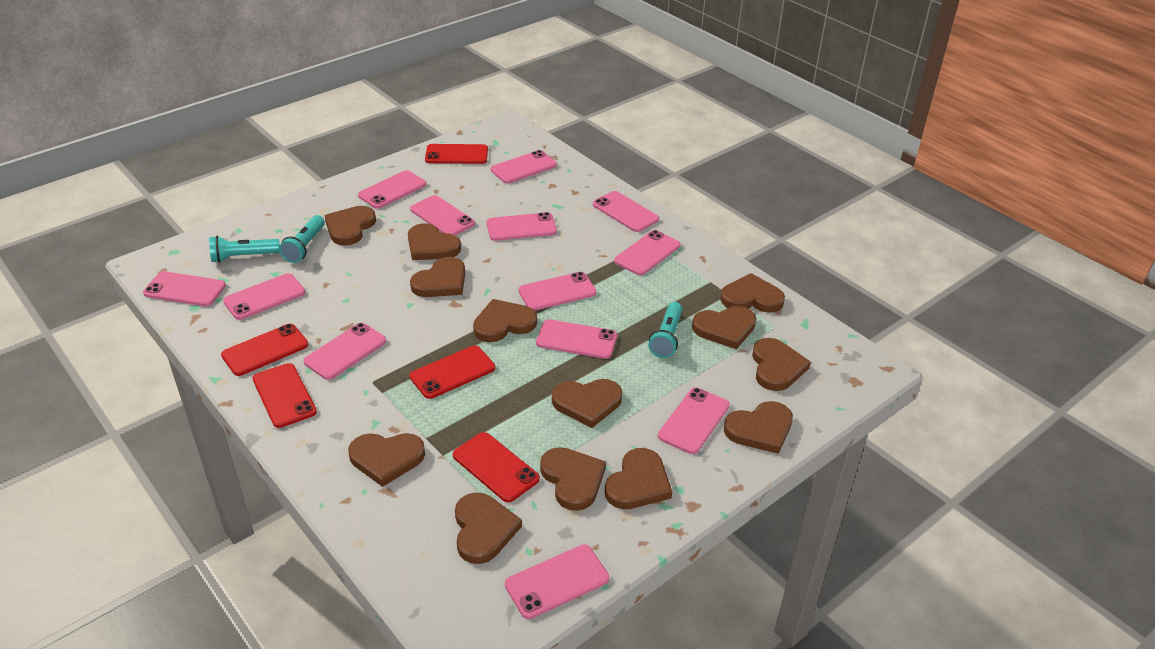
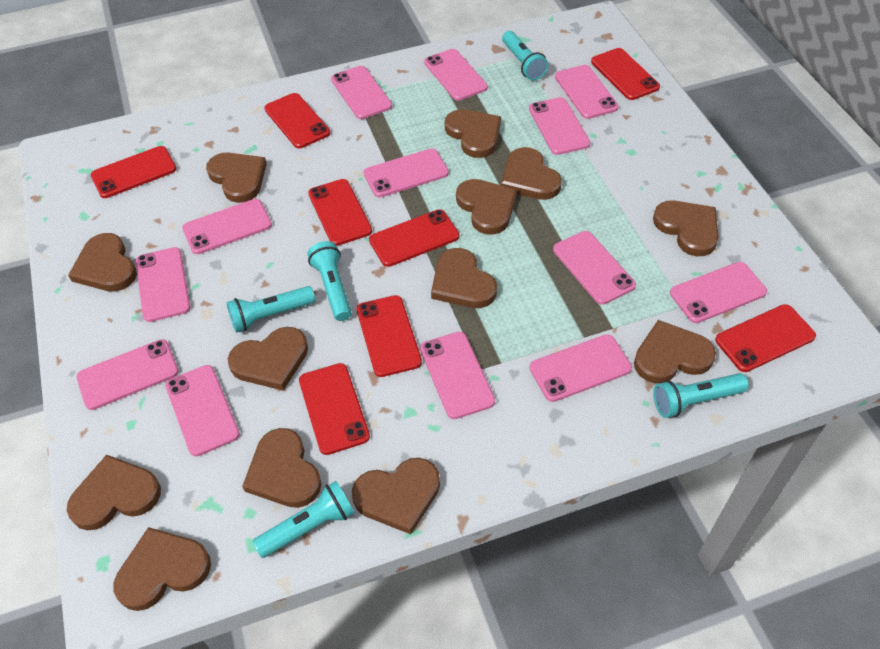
red phone: [221,324,308,376] [252,363,317,428] [409,345,495,399] [425,144,488,164] [453,432,540,502] = 5 -> [91,146,176,198] [264,93,330,148] [299,363,370,455] [308,179,372,246] [357,295,422,377] [369,209,459,267] [591,48,660,100] [715,304,816,372] = 8
turquoise flashlight: [209,236,280,263] [279,215,325,263] [648,302,683,358] = 3 -> [226,286,315,333] [253,481,355,558] [308,241,352,321] [502,31,549,81] [653,373,749,418] = 5

